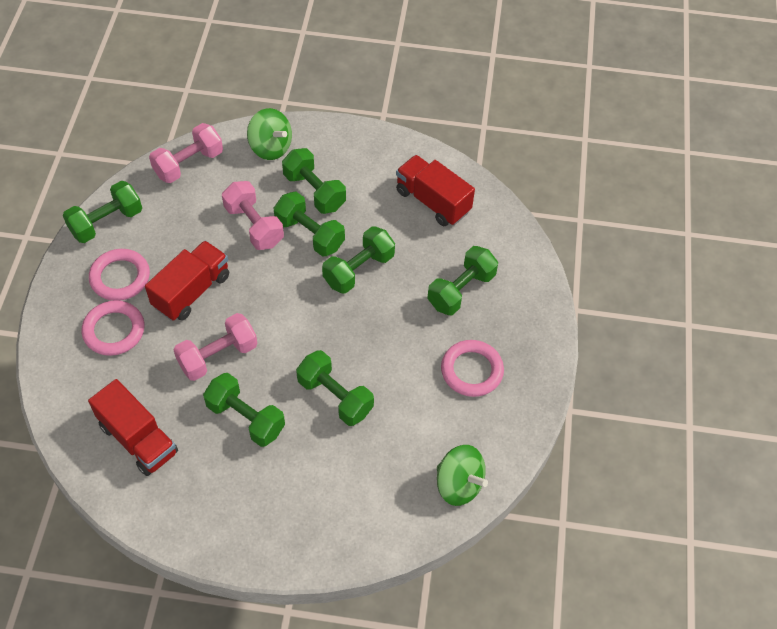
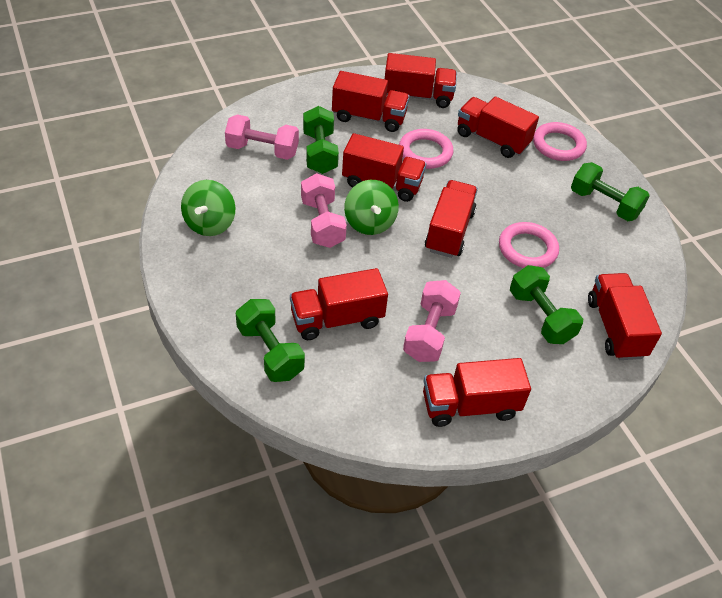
green dumbbell: [63,181,142,243] [203,373,285,447] [273,192,345,257] [282,148,346,214] [296,350,374,426] [322,226,395,294] [427,246,498,315] = 7 -> [236,299,305,382] [303,106,339,174] [510,265,583,344] [571,162,650,221] = 4
red truck: [88,379,178,476] [145,241,229,321] [396,155,475,226] = 3 -> [290,268,388,340] [332,71,410,132] [342,133,426,202] [385,53,457,108] [423,358,531,427] [425,180,478,258] [457,97,539,158] [588,273,662,360] = 8

